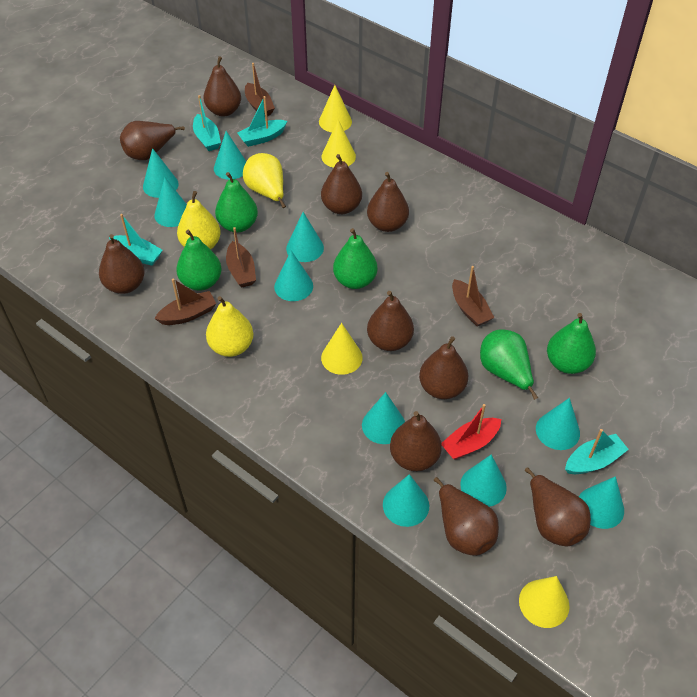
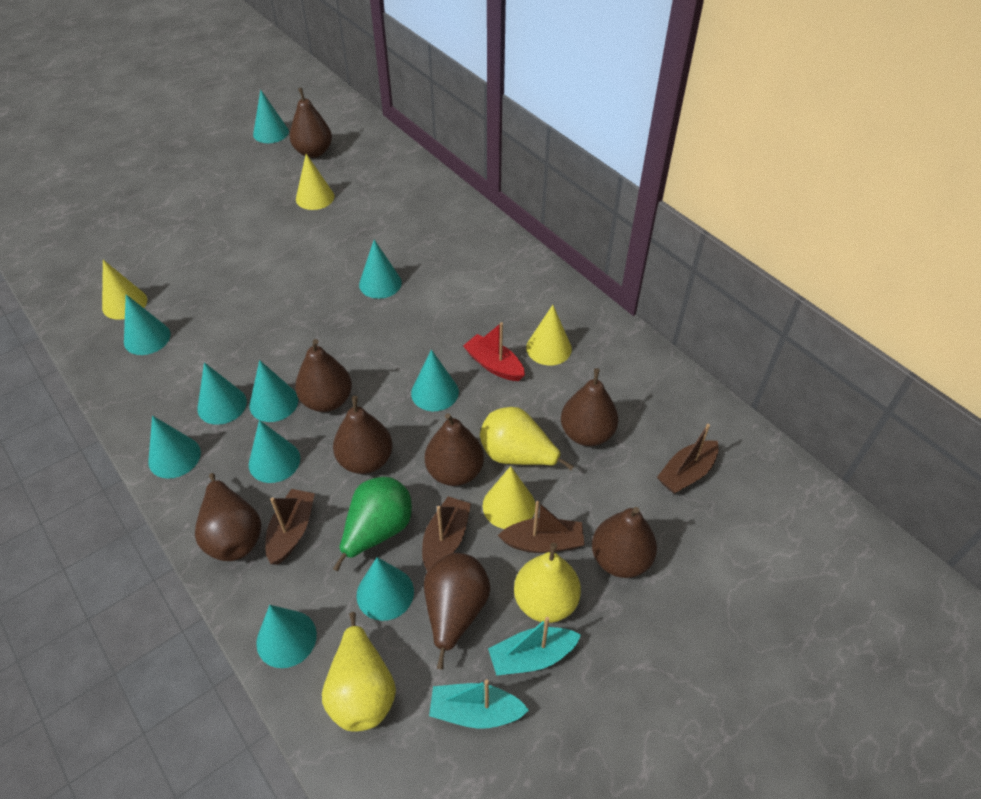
brown pear: [99,234,145,294] [120,121,185,160] [204,56,241,116] [321,154,362,214] [367,172,409,232] [367,291,414,351] [390,411,442,471] [419,336,468,399] [434,477,499,556] [525,467,591,546] = 10 -> [195,473,261,561] [290,88,332,158] [295,339,352,412] [333,396,392,474] [424,553,491,669] [425,413,484,486] [561,368,618,446] [592,507,657,578] = 8
green pear: [176,230,222,291] [215,172,258,233] [333,228,377,289] [480,329,538,400] [547,313,596,374] = 5 -> [333,477,412,571] = 1
turquoise boat: [109,214,163,266] [193,95,221,151] [237,96,287,147] [565,429,629,474] = 4 -> [429,679,529,729] [488,617,581,676] = 2

